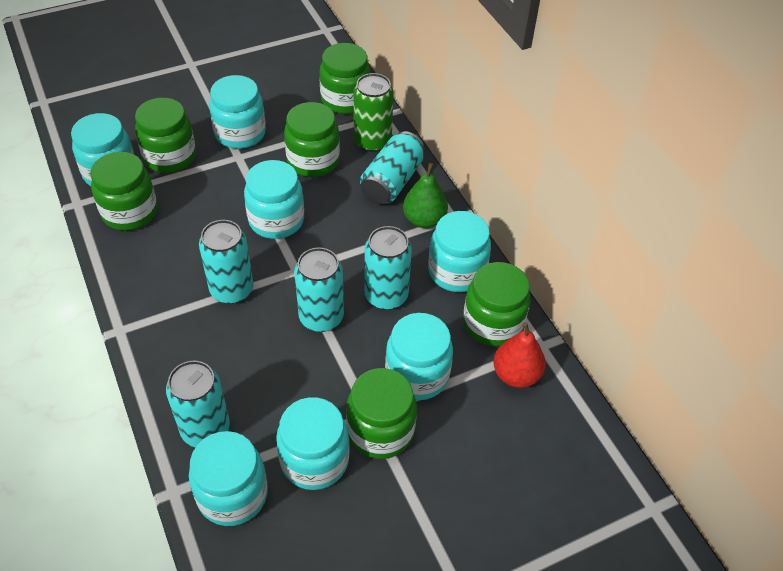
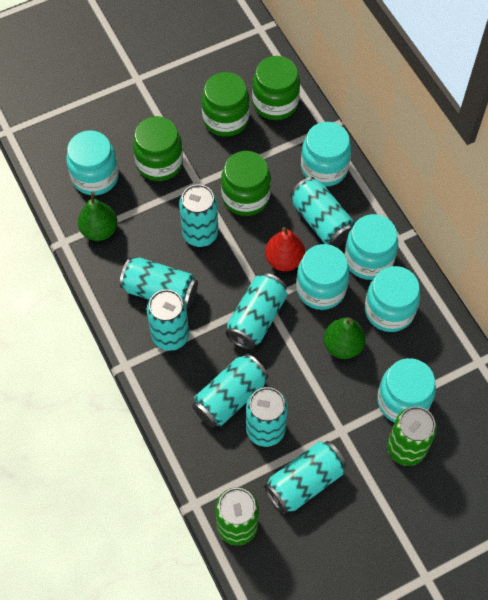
green can: [353,73,394,152] = 1 -> [215,487,259,545] [387,407,437,466] = 2
green jar: [90,152,157,231] [135,98,196,173] [284,102,340,177] [319,43,371,114] [346,368,417,459] [463,262,530,346] = 6 -> [133,116,183,181] [202,72,250,137] [221,151,271,216] [252,56,300,120] = 4
green pear: [403,163,448,228] = 1 -> [78,192,118,241] [324,317,366,359] = 2
turquoise can: [166,361,230,448] [199,220,253,304] [294,248,344,332] [360,131,425,205] [364,226,412,310] = 5 -> [120,257,198,308] [147,289,189,351] [179,184,218,247] [192,354,268,428] [225,273,287,350] [246,387,288,447] [264,441,346,514] [290,177,355,247] = 8
turquoise jar: [71,113,134,186] [189,431,268,526] [209,75,266,149] [244,160,304,239] [276,397,350,490] [385,313,453,400] [428,211,491,292] = 7 -> [66,130,119,195] [296,244,350,310] [301,122,351,187] [345,214,398,280] [365,266,421,332] [377,358,436,423] = 6

